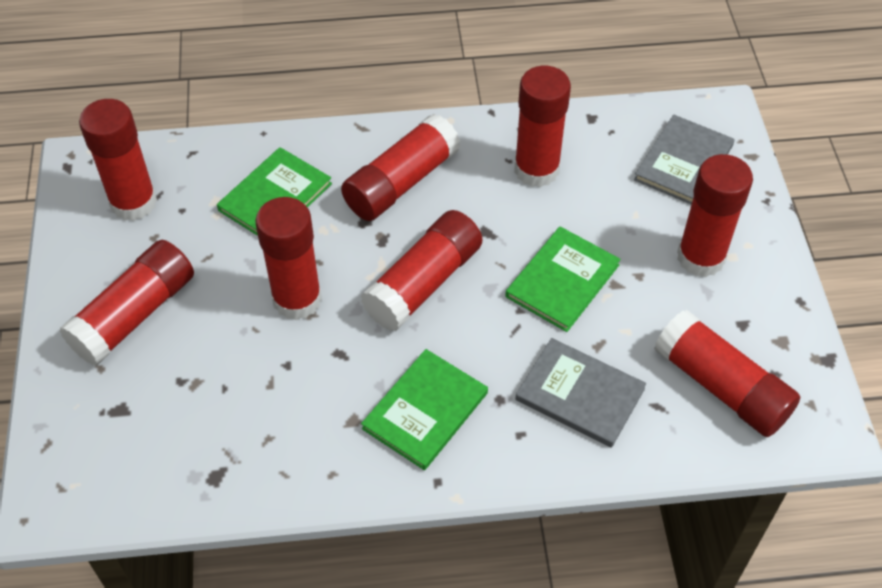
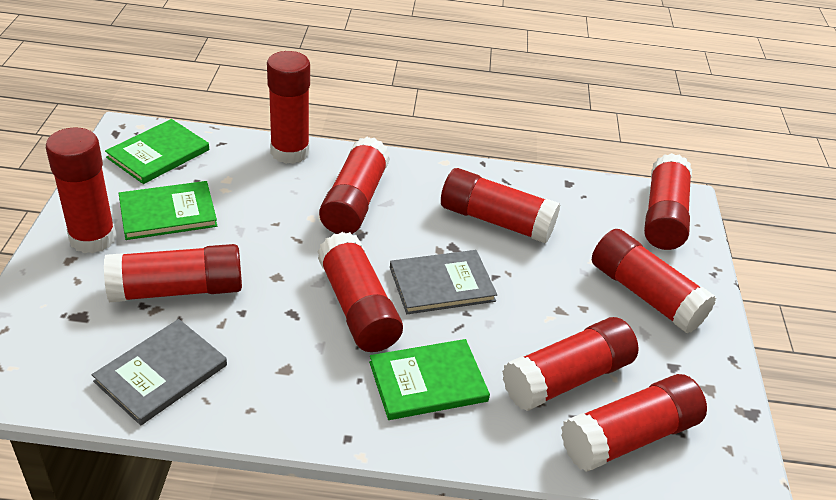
red glue stick: [59,240,194,366] [79,99,157,221] [255,197,322,320] [341,114,461,221] [361,210,482,331] [514,66,571,187] [654,310,801,437] [677,154,753,277] = 8 -> [46,127,116,253] [104,244,242,302] [267,51,310,164] [317,232,403,352] [319,137,390,234] [441,168,560,243] [502,317,639,411] [561,374,707,472] [592,229,716,333] [644,153,692,250] = 10

